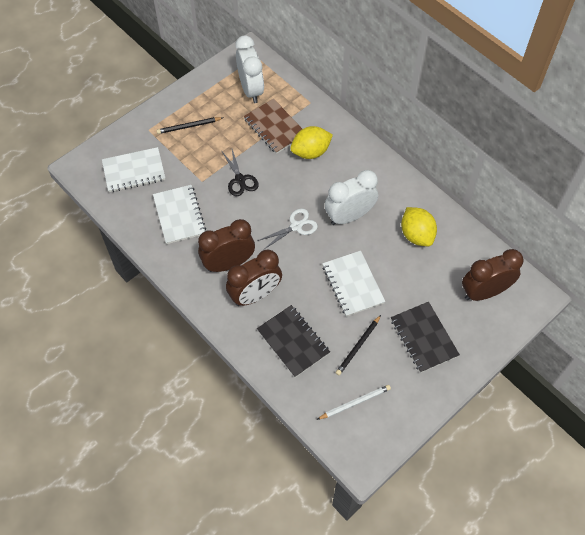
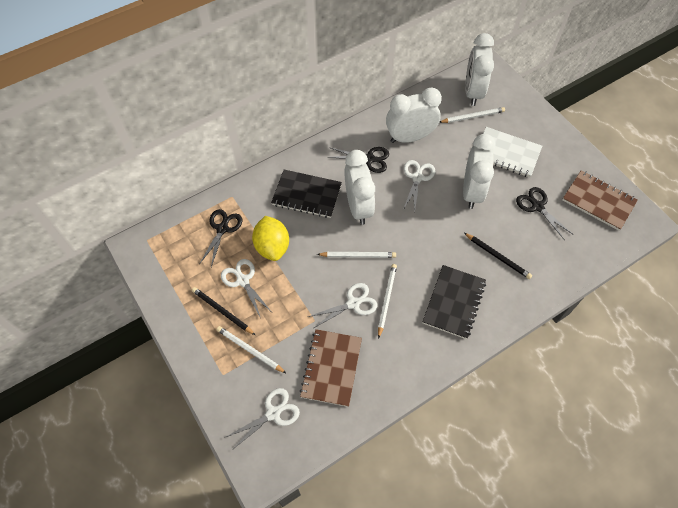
black scissors: [222,149,259,196] = 1 -> [199,209,242,267] [328,147,389,173] [516,187,572,240] = 3
brown clock: [198,219,255,272] [226,250,282,306] [462,249,524,301] = 3 -> none = 0
brown notebook: [243,99,302,154] = 1 -> [300,329,362,407] [562,170,638,231] = 2
white clock: [235,35,264,103] [325,170,378,225] = 2 -> [345,150,375,225] [386,88,442,143] [463,134,496,209] [465,33,494,106] = 4
white notebook: [102,147,166,192] [153,185,206,244] [322,251,385,317] = 3 -> [483,127,542,177] = 1
white pencil: [317,385,391,420] = 1 -> [216,326,286,373] [317,252,396,258] [378,264,397,339] [439,107,505,123] = 4
white scissors: [257,208,318,250] = 1 -> [221,259,271,317] [224,388,300,450] [308,283,378,328] [403,160,435,212] = 4
yellow lemon: [290,126,333,159] [401,207,437,246] = 2 -> [252,216,289,261] = 1

